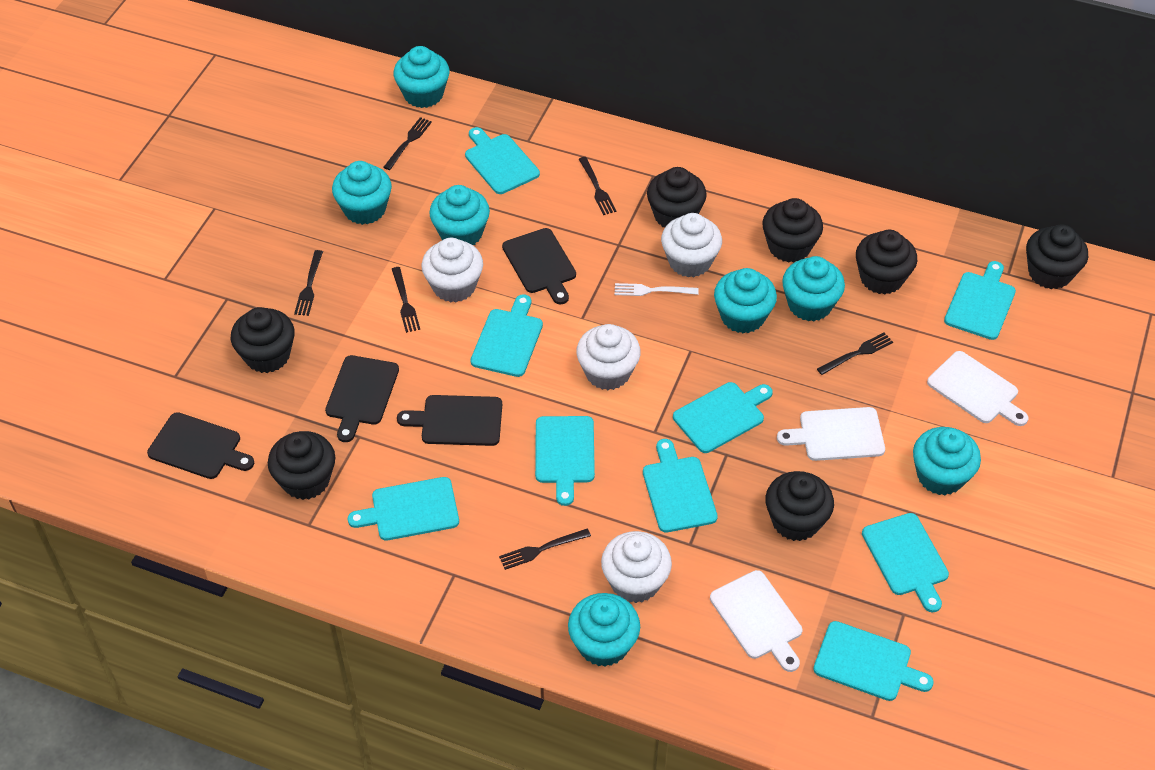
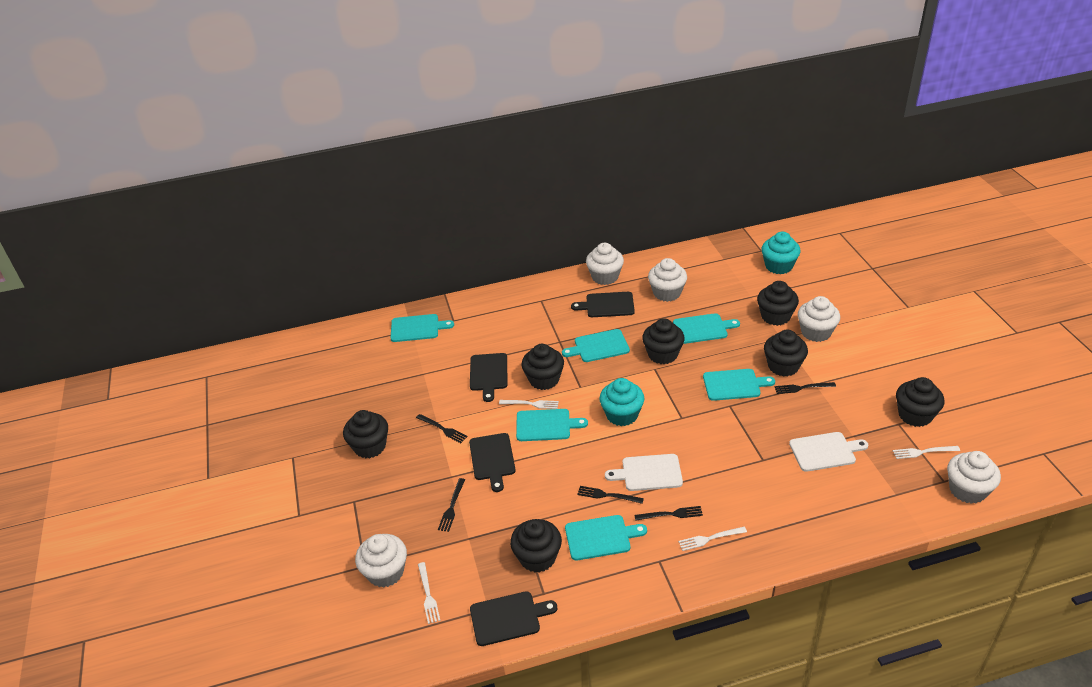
black fork: [294,250,323,316] [384,117,432,170] [392,267,420,333] [499,528,591,570] [579,157,616,215] [817,332,893,375] = 6 -> [416,414,468,443] [438,478,465,532] [577,486,644,504] [634,506,703,521] [774,382,836,394] = 5
turquoise cupcake: [332,161,392,225] [394,46,450,108] [429,185,490,245] [568,593,640,667] [714,268,777,333] [782,256,845,321] [913,427,981,495] = 7 -> [599,378,644,426] [762,232,801,274] = 2
turquoise cutting board: [348,477,459,541] [465,127,540,194] [470,294,543,377] [535,416,595,506] [643,439,718,532] [673,382,773,453] [813,621,934,701] [862,513,949,612] [944,261,1016,340] = 9 -> [391,314,454,342] [516,409,588,441] [562,329,630,362] [565,515,647,560] [673,313,740,344] [703,369,775,401] = 6
white cupcake: [422,237,483,303] [576,324,641,390] [601,531,672,603] [661,213,722,277] = 4 -> [355,534,407,588] [586,243,624,285] [648,258,687,302] [798,296,840,342] [947,451,1001,504] = 5
white cutting board: [710,570,802,672] [777,407,885,461] [927,351,1028,426] = 3 -> [605,454,683,491] [789,432,868,472] = 2
white fork: [615,283,699,296] = 1 -> [418,562,440,624] [499,400,559,409] [678,527,747,551] [893,446,960,459] = 4

